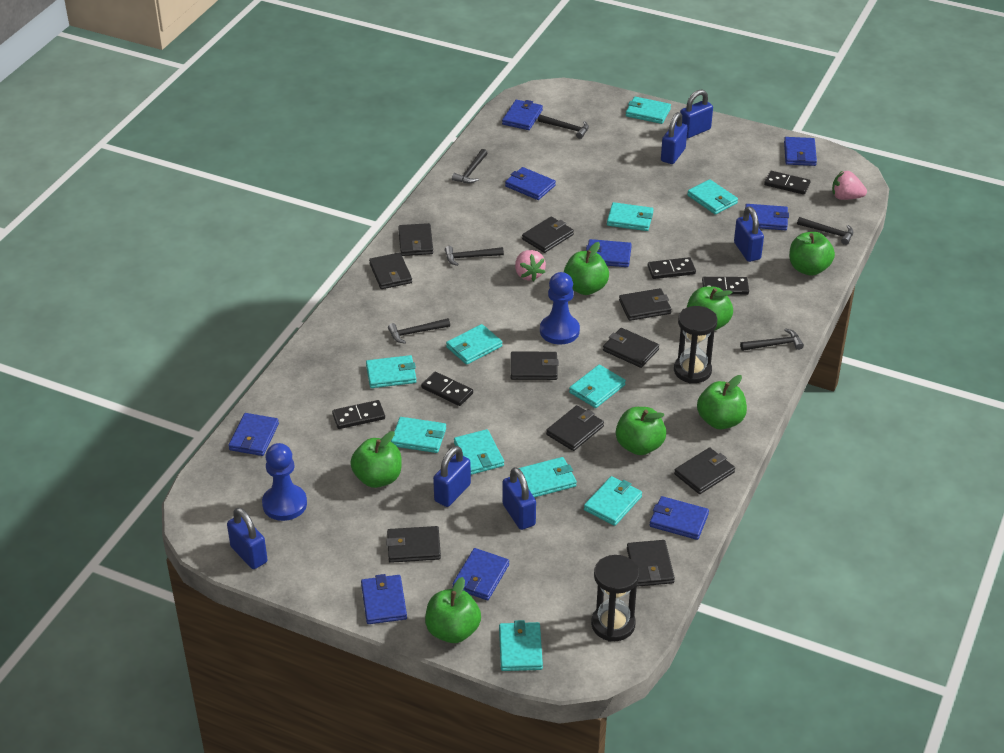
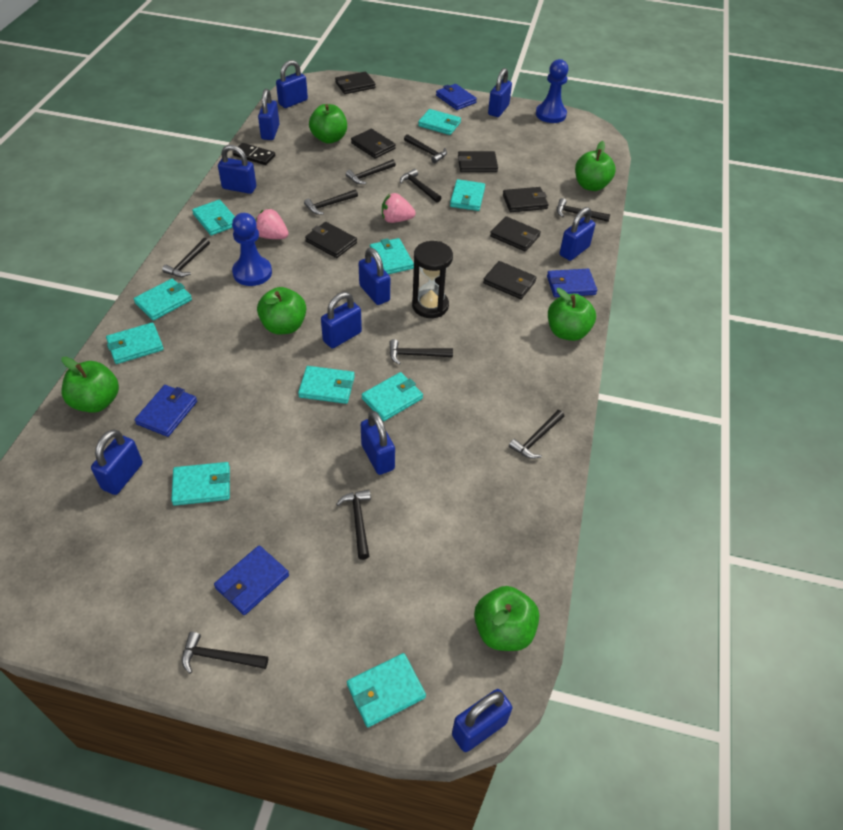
black domino: [332,400,385,429] [421,372,473,406] [648,257,696,279] [702,277,749,295] [764,171,810,195] = 5 -> [232,143,275,165] = 1
black hammer: [388,318,450,344] [445,246,504,266] [452,149,487,183] [538,115,589,139] [740,328,804,351] [797,217,853,245] = 6 -> [162,238,210,277] [182,632,268,674] [304,189,358,215] [336,490,371,560] [346,159,396,184] [389,339,453,365] [400,169,441,203] [404,134,447,163] [509,410,564,459] [557,198,610,222] = 10
black hourglass: [591,555,640,642] [674,306,717,384] = 2 -> [412,241,453,318] = 1
black wallet: [369,253,412,289] [386,526,441,563] [398,223,433,256] [511,352,559,380] [522,217,574,253] [546,405,604,451] [603,328,659,368] [619,288,671,321] [627,540,675,587] [674,448,735,494] = 10 -> [305,222,357,258] [335,72,376,94] [351,129,396,159] [458,151,498,172] [483,261,537,299] [490,216,541,251] [503,187,548,212] = 7
blue padlock: [227,507,267,569] [433,446,471,507] [503,467,536,530] [661,112,688,164] [680,89,713,139] [734,207,764,262] = 6 -> [91,429,143,495] [218,145,256,194] [258,89,279,140] [276,60,308,108] [321,292,362,348] [359,248,390,305] [361,411,395,475] [452,689,512,752] [488,68,512,117] [560,207,595,261] = 10
blue wallet: [228,413,279,456] [361,574,407,624] [452,548,509,600] [502,100,543,130] [505,167,556,200] [586,239,632,267] [650,496,709,540] [745,204,789,230] [784,137,817,166] = 9 -> [135,385,197,437] [214,545,289,615] [436,84,477,110] [547,269,597,297] = 4
green apple: [350,431,402,488] [425,577,481,643] [564,242,609,295] [616,407,666,455] [687,286,733,330] [697,375,747,429] [789,232,835,276] = 7 -> [61,357,119,413] [257,287,306,334] [309,104,347,144] [474,586,539,651] [548,288,596,341] [575,141,616,191] = 6
turquoise wallet: [366,355,417,388] [391,417,446,453] [446,324,502,365] [454,429,504,475] [499,620,543,671] [519,457,577,498] [569,365,626,408] [584,476,642,526] [607,202,654,231] [626,97,671,124] [687,179,738,215] = 11 -> [106,322,164,364] [134,279,192,321] [171,462,230,506] [192,200,235,235] [298,366,355,404] [347,653,426,727] [362,372,423,421] [370,238,414,274] [418,109,461,135] [450,179,485,211] = 10

